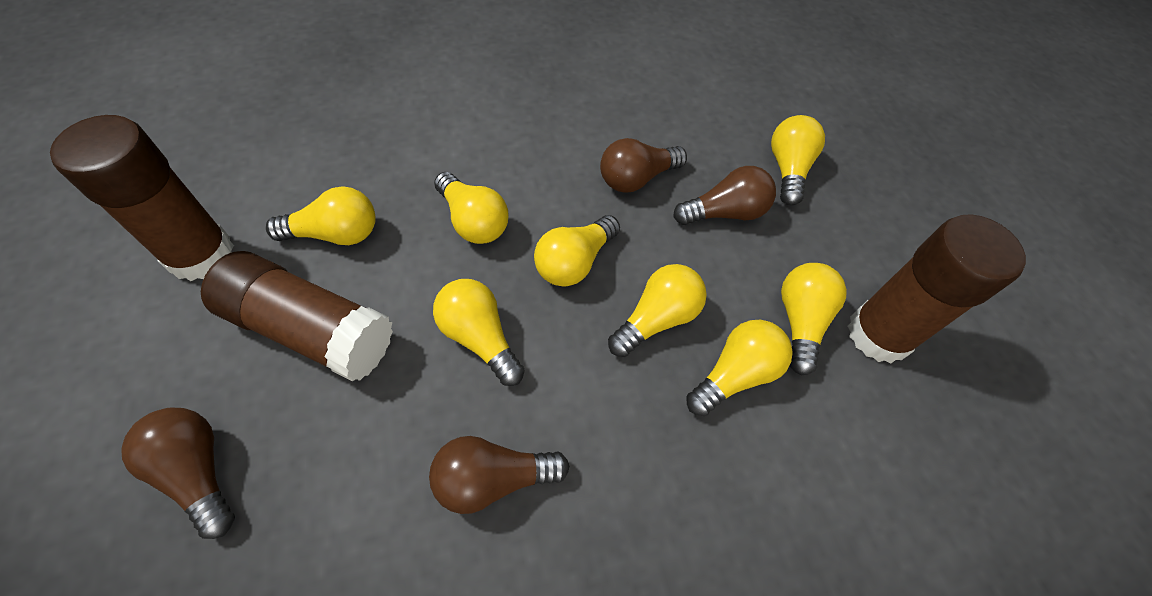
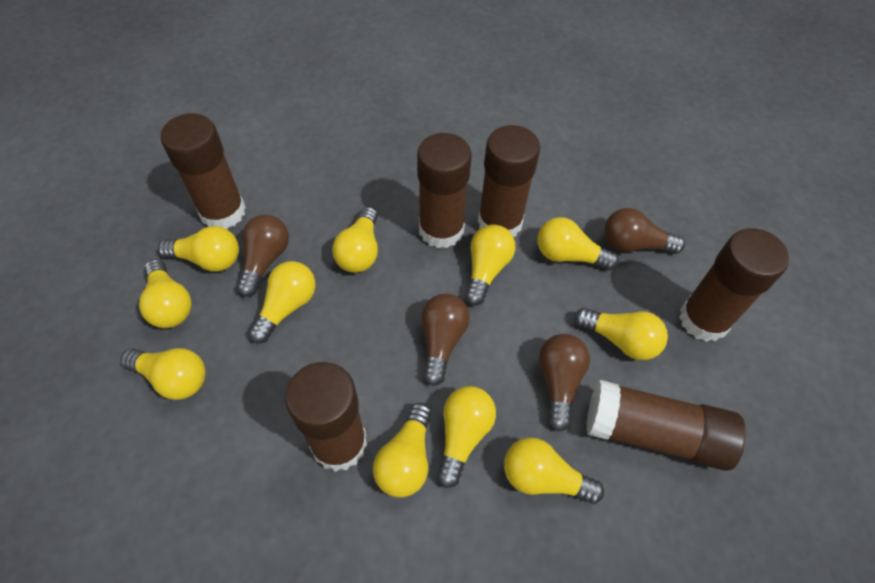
brown glue stick: [50,115,234,281] [201,251,393,381] [848,214,1026,363] = 3 -> [161,113,246,229] [285,362,367,472] [417,133,472,248] [478,125,540,237] [586,380,746,471] [679,228,789,342] = 6
yellow light bulb: [266,186,376,245] [433,279,525,386] [434,172,509,244] [534,215,620,286] [608,264,707,357] [686,320,793,416] [771,115,825,206] [781,263,847,376] = 8 -> [120,348,206,400] [139,259,192,328] [158,226,239,272] [249,261,316,343] [332,207,378,273] [373,403,432,498] [437,386,496,488] [465,224,515,306] [504,437,604,504] [537,217,619,270] [575,308,668,360] = 11

